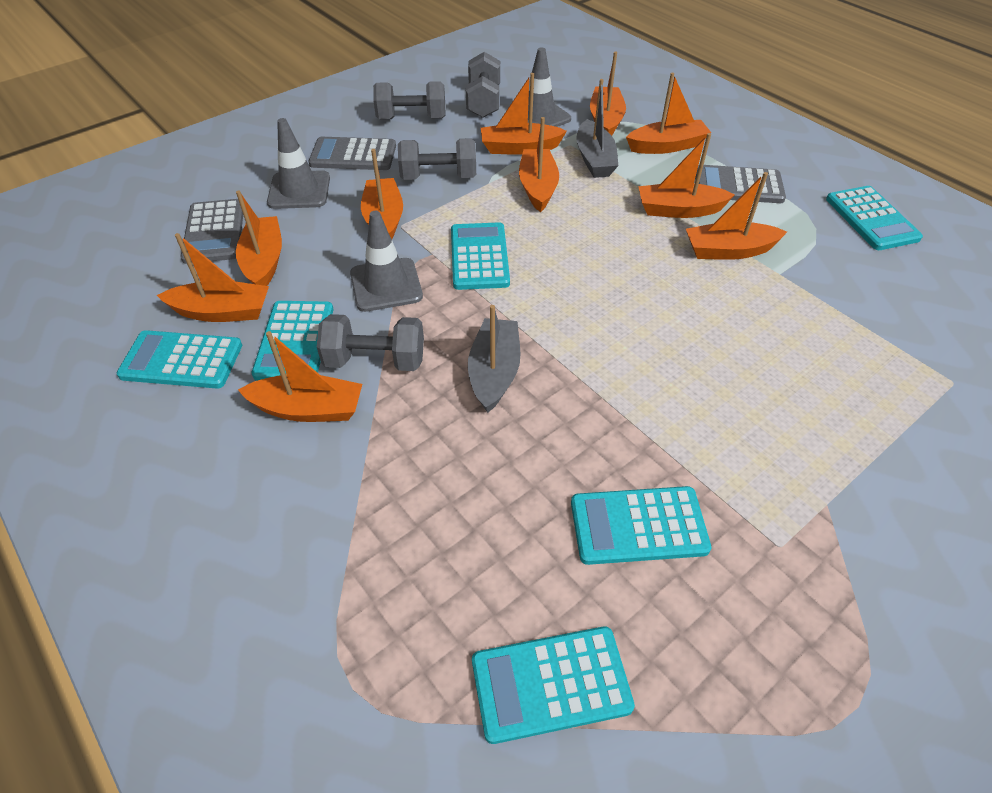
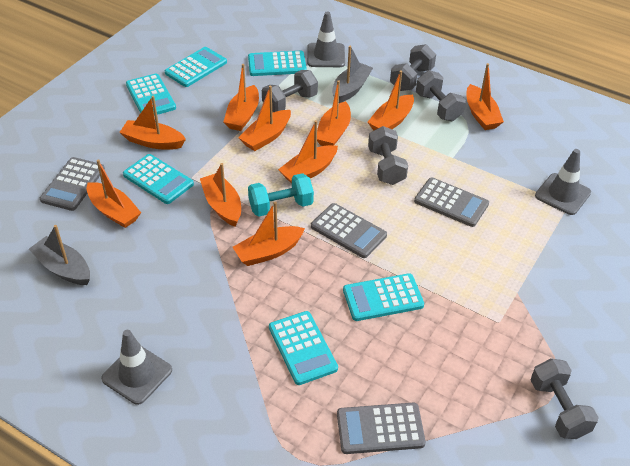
grey calculator: [180,199,243,264] [309,137,396,170] [695,165,786,203] = 3 -> [40,157,105,211] [311,203,387,258] [337,403,426,454] [414,177,489,227] = 4
grey dumbbell: [317,314,424,371] [373,81,446,119] [398,138,476,180] [466,52,500,118] = 4 -> [262,70,318,112] [368,126,408,185] [390,44,436,91] [416,70,466,121] [530,358,599,439] = 5
turquoise dumbbell: none = 0 -> [248,173,314,217] = 1

